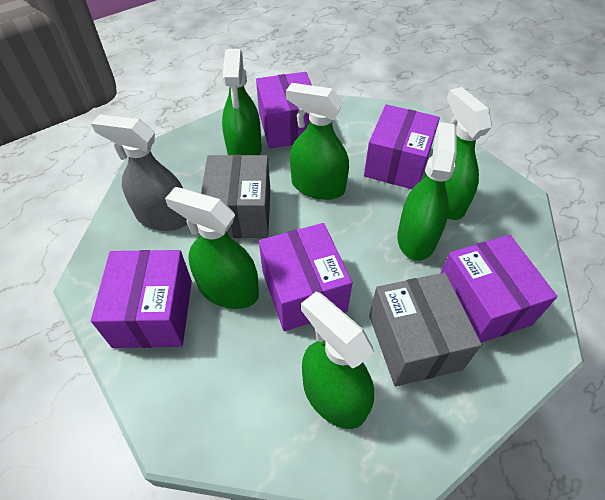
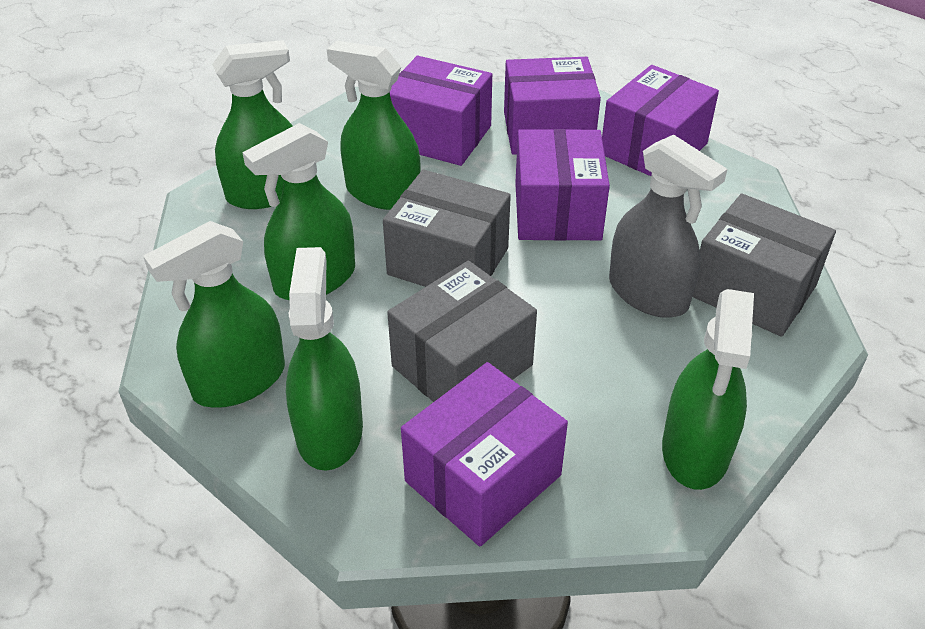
grey box: [201,155,270,238] [369,273,482,386] = 2 -> [383,170,511,287] [387,261,537,402] [692,193,836,337] = 3

